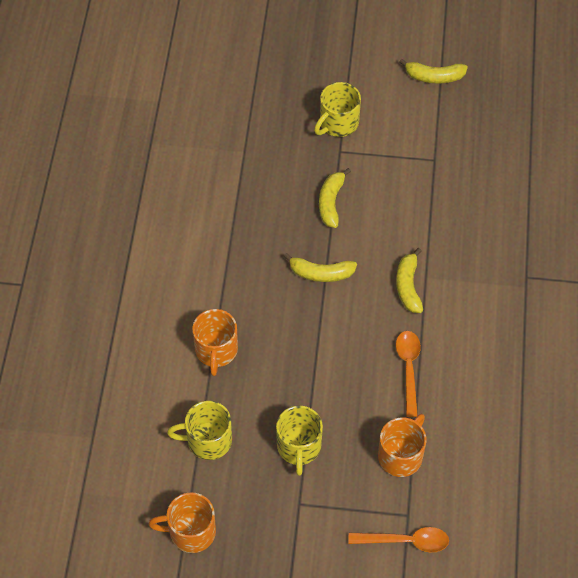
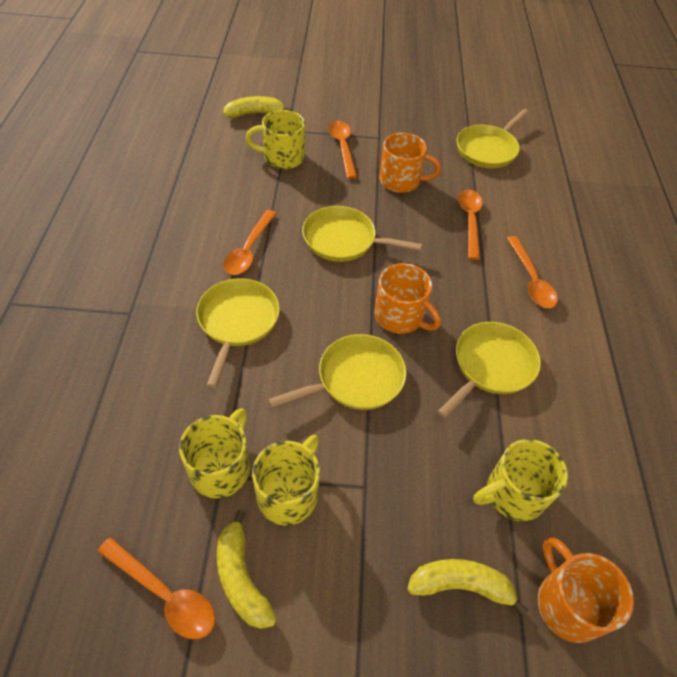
orange spoon: [349,527,449,553] [396,331,421,417] = 2 -> [98,537,215,639] [223,210,277,275] [328,121,357,179] [458,189,483,260] [507,236,558,308] = 5
yellow banana: [283,253,357,282] [319,168,351,228] [396,248,423,313] [399,59,468,83] = 4 -> [217,510,277,629] [223,96,292,118] [407,559,528,616] = 3
yellow mug: [167,401,232,460] [276,406,323,476] [314,82,361,137] = 3 -> [179,408,250,499] [245,110,305,169] [252,435,320,526] [473,439,568,522] = 4
yellow pan: none = 0 -> [196,278,280,388] [268,334,407,410] [302,206,422,262] [437,322,541,418] [457,109,529,168] = 5

